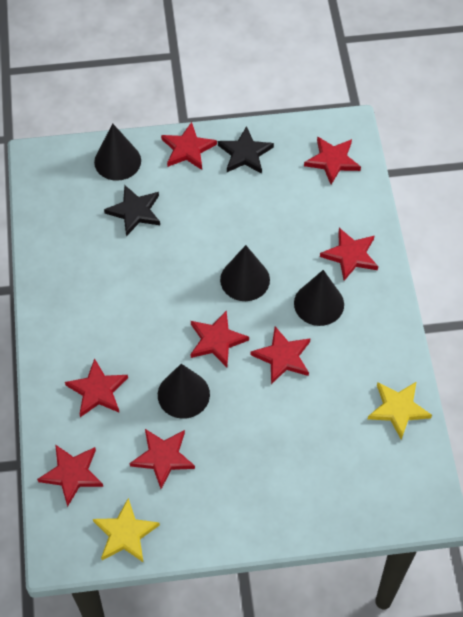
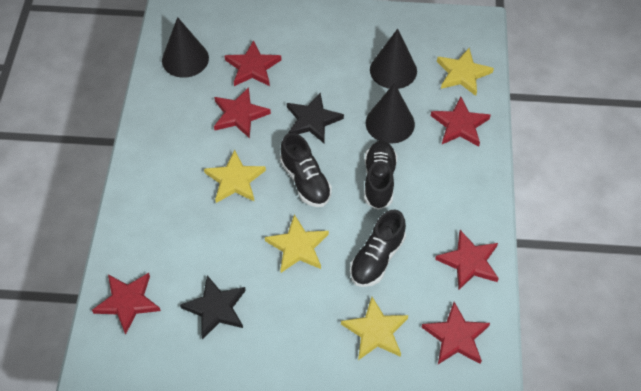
black cone: [94,123,141,181] [158,364,210,419] [220,245,270,301] [294,270,344,326] = 4 -> [162,17,209,78] [366,83,415,144] [370,29,417,89] = 3
black shoe: none = 0 -> [280,133,332,207] [350,210,406,287] [364,141,397,210] = 3
red star: [37,444,103,507] [65,358,128,417] [130,429,195,489] [161,122,217,170] [190,310,249,367] [251,327,311,384] [304,136,361,184] [320,228,378,281] = 8 -> [92,273,161,335] [214,87,271,138] [225,40,281,86] [421,302,490,364] [431,97,491,147] [435,230,499,290] = 6
yellow star: [93,498,160,563] [368,381,432,440] = 2 -> [204,150,266,203] [265,214,329,273] [341,297,408,360] [437,48,494,96] = 4

